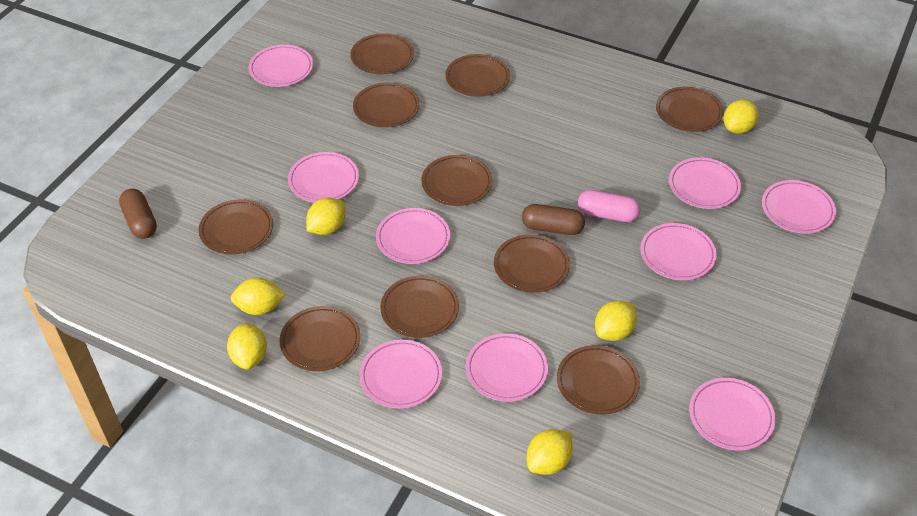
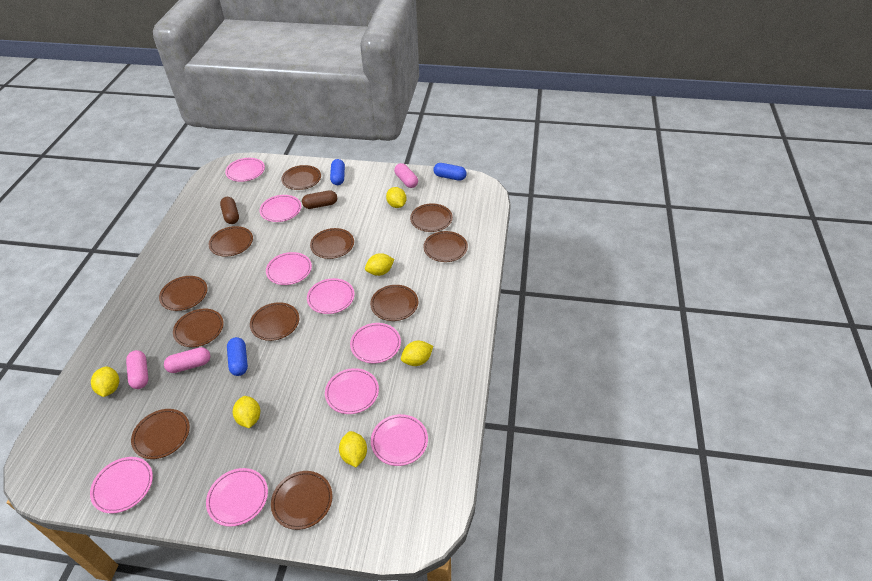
blue capsule: none = 0 -> [227,337,248,376] [330,159,345,185] [433,163,467,181] = 3
brown plate: [199,199,273,255] [280,306,360,371] [350,33,414,75] [353,82,420,128] [380,276,459,338] [421,155,493,206] [445,54,510,97] [494,234,570,293] [557,345,640,415] [656,87,724,132] = 10 -> [131,409,190,459] [159,276,208,311] [173,308,224,347] [209,226,253,256] [250,302,299,341] [271,471,333,530] [281,165,321,190] [310,228,354,259] [370,285,418,321] [410,203,453,232] [423,231,468,262] = 11
pink capsule: [578,190,641,222] = 1 -> [126,350,148,389] [164,347,210,373] [394,163,418,188] = 3

